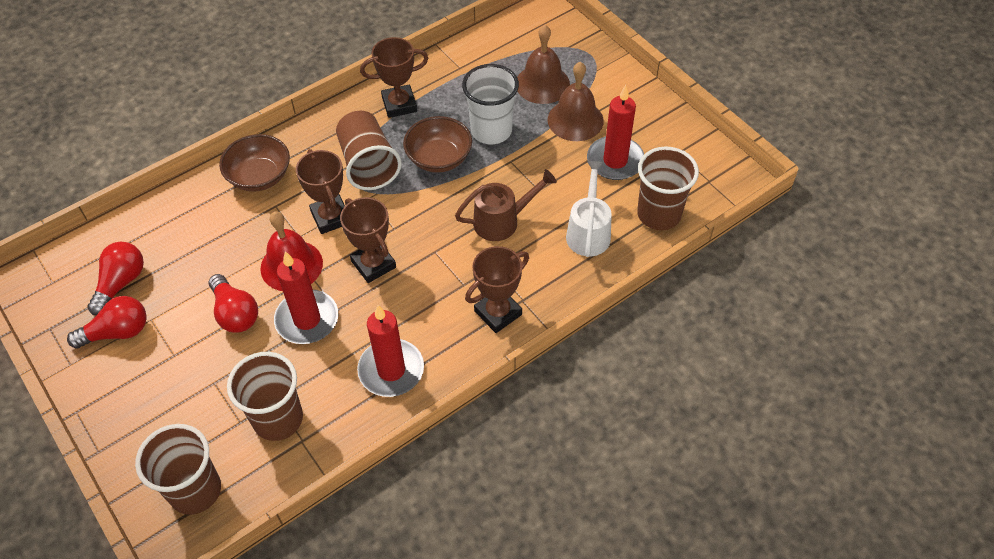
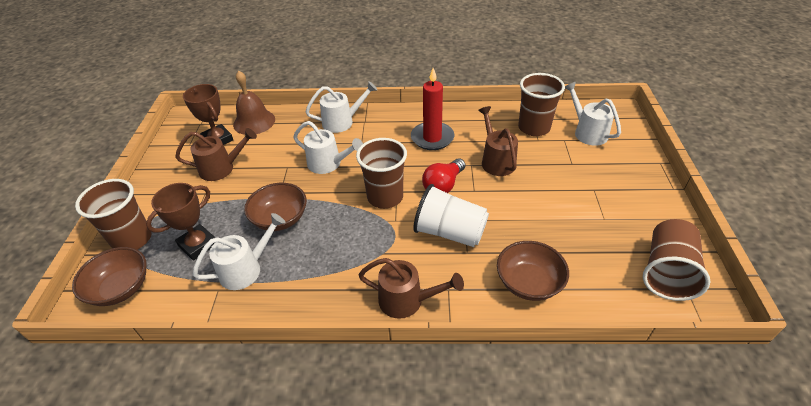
brown bell: [517,25,570,104] [548,62,604,141] = 2 -> [233,70,275,135] = 1
brown bowl: [219,134,290,192] [403,116,472,173] = 2 -> [72,247,147,306] [244,183,307,231] [497,241,569,301] = 3
brown trophy: [296,149,345,234] [340,197,396,283] [360,37,429,118] [465,246,529,333] = 4 -> [146,183,215,260] [183,84,233,145] = 2
brown watering can: [455,169,557,241] = 1 -> [175,128,257,181] [359,258,464,319] [478,106,518,176] = 3
red bell: [260,211,323,291] = 1 -> none = 0
red candle: [274,251,338,344] [357,305,424,397] [587,85,644,180] = 3 -> [411,68,454,150] = 1
red light bulb: [67,296,147,349] [87,242,144,315] [209,274,258,333] = 3 -> [422,158,465,193] = 1
white watering can: [566,161,612,257] = 1 -> [193,213,285,290] [293,121,363,174] [305,81,377,133] [565,82,621,146] = 4

